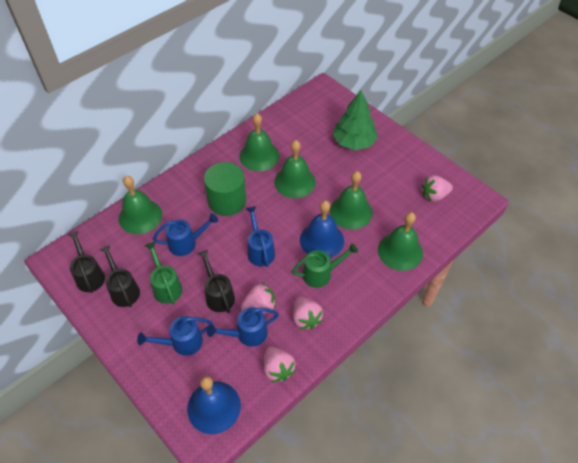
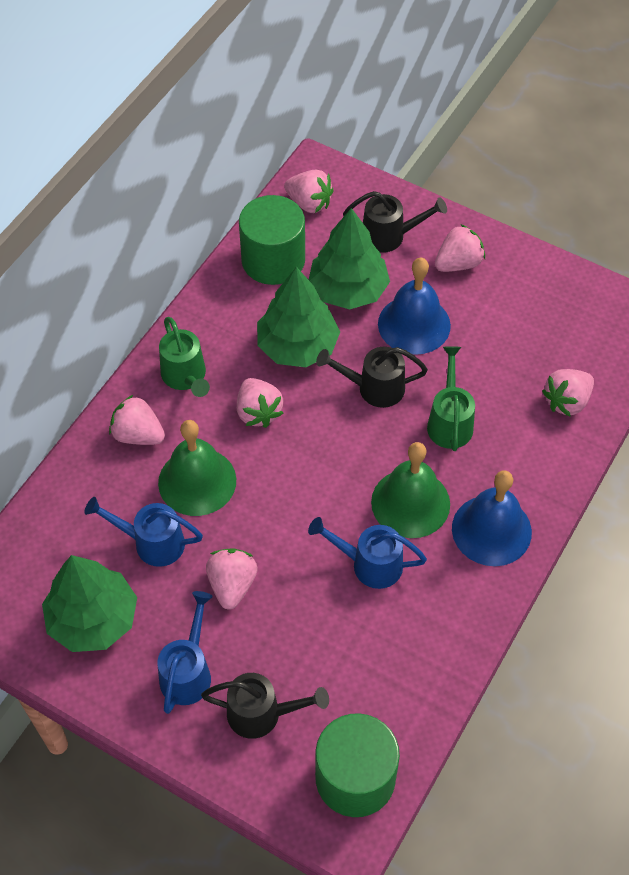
blue watering can: [137,316,213,356] [153,213,218,256] [207,307,279,347] [246,206,275,267] = 4 -> [84,497,203,567] [158,591,213,714] [308,517,427,589] = 3
green bell: [119,176,162,234] [239,114,279,171] [274,140,316,198] [330,171,373,230] [378,212,423,271] = 5 -> [158,420,236,516] [371,442,450,538] = 2
green cylinder: [204,162,246,216] = 1 -> [239,195,305,285] [315,713,400,817] = 2
green tree: [333,90,378,150] = 1 -> [42,555,137,652] [257,267,340,367] [309,208,390,310] = 3
pink strawberry: [241,283,276,314] [264,346,296,383] [293,297,323,330] [422,175,453,202] = 4 -> [109,395,165,445] [206,548,258,610] [237,378,283,428] [284,170,334,213] [435,224,485,272] [542,369,594,417] = 6

